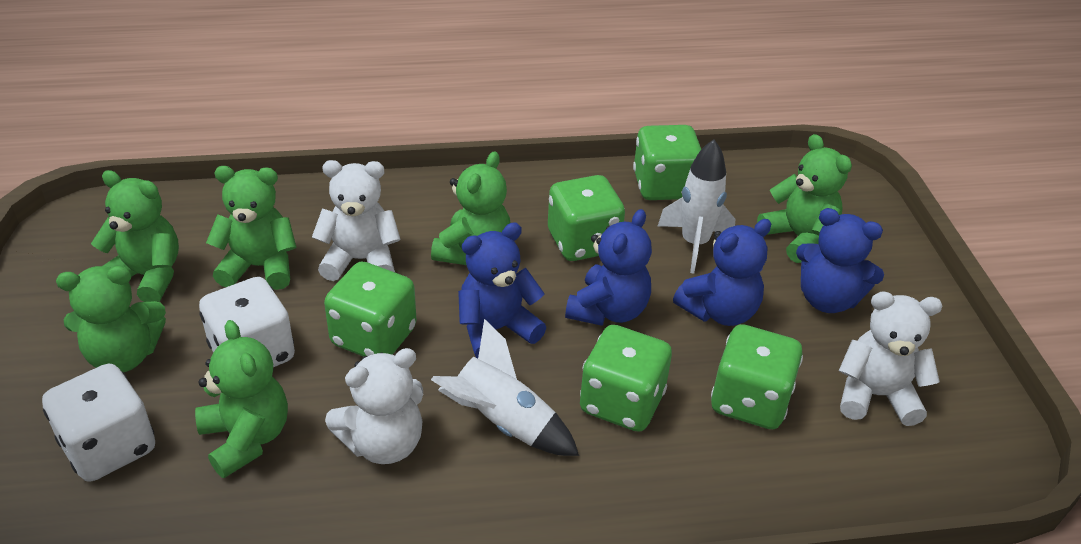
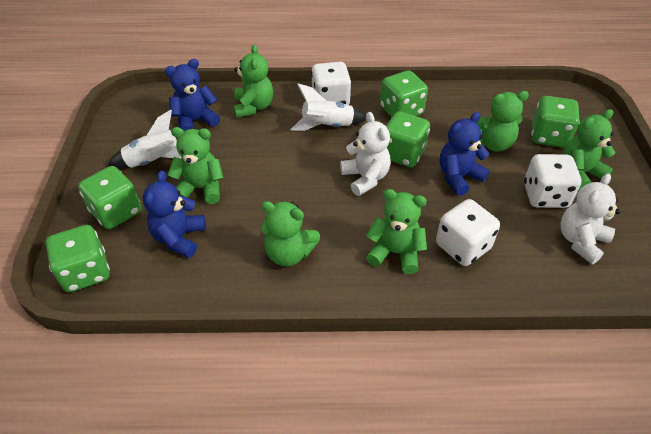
blue teddy bear: [458,223,546,358] [565,209,652,326] [673,219,772,326] [796,208,884,313] = 4 -> [143,170,206,258] [165,59,220,131] [440,112,490,196] = 3
white dice: [42,364,155,482] [199,277,295,367] = 2 -> [311,62,351,105] [436,199,500,266] [524,154,581,208] = 3
white teddy bear: [312,160,401,281] [325,348,423,464] [839,292,943,426] = 3 -> [340,112,391,196] [561,173,621,264] = 2

